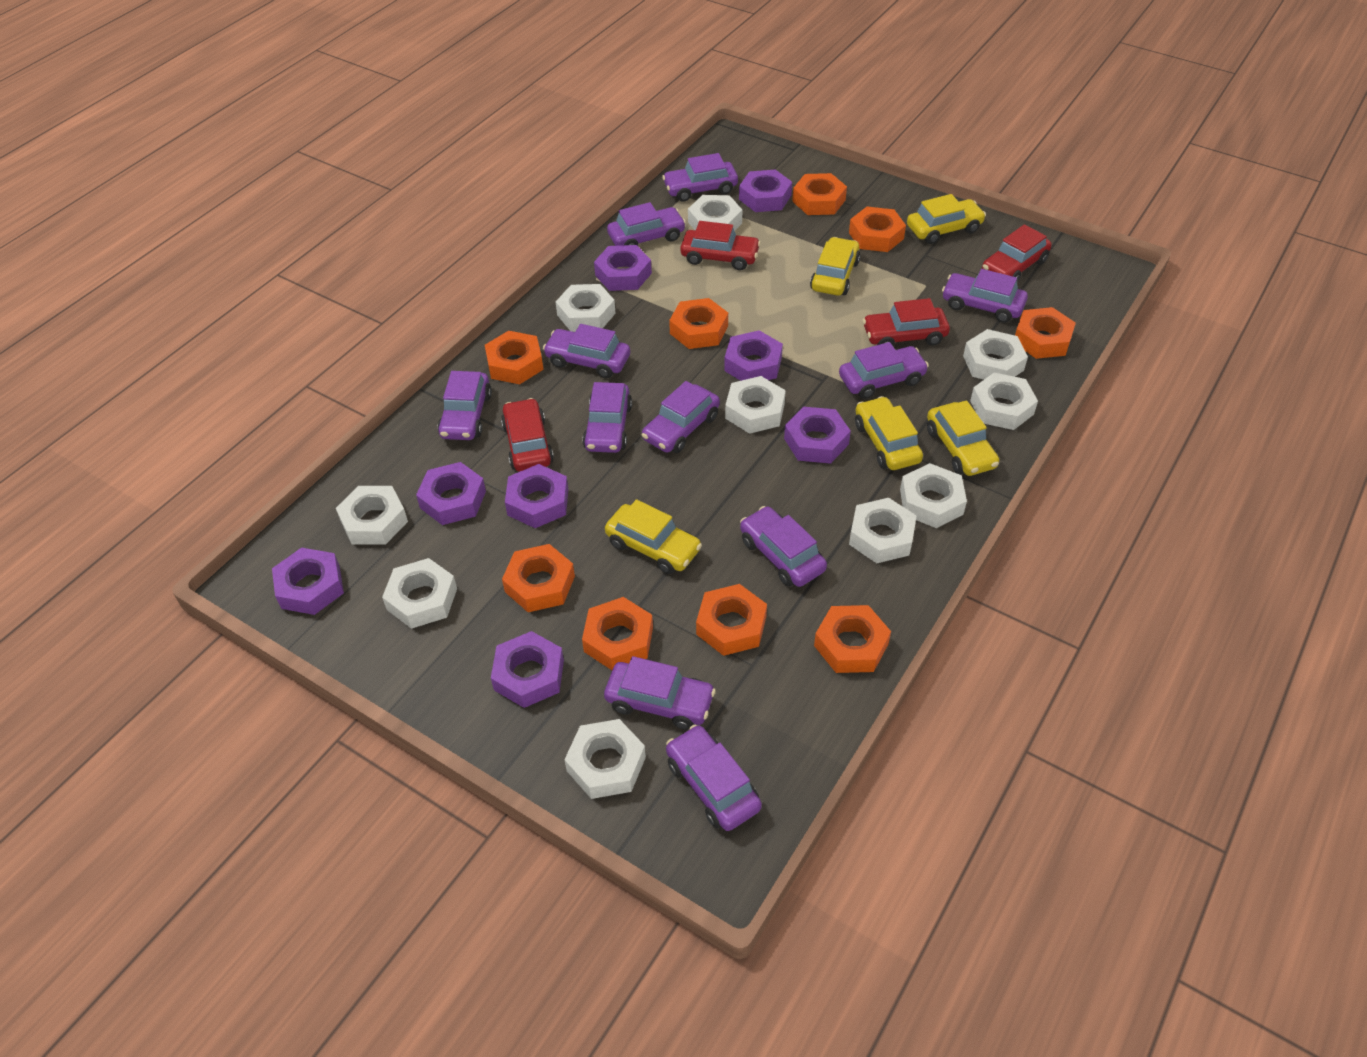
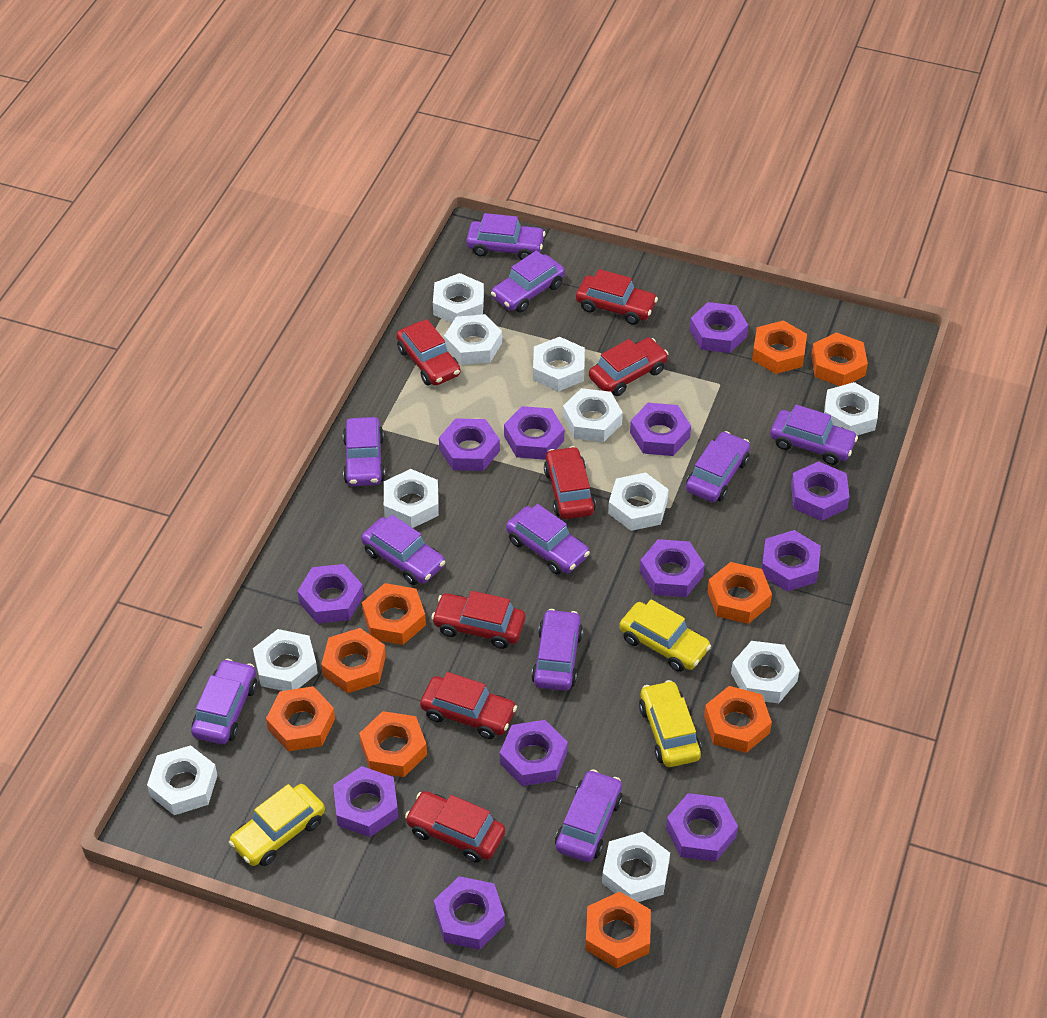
purple car: [438,371,492,440] [543,324,630,378] [582,382,632,453] [604,656,716,730] [607,202,686,246] [642,381,720,453] [662,153,738,202] [666,725,762,831] [740,506,827,587] [839,342,929,399] [942,269,1028,323] = 11 -> [191,659,257,744] [343,417,385,486] [361,515,445,585] [466,213,545,260] [491,251,565,312] [506,504,590,575] [531,609,583,691] [555,769,623,862] [686,431,750,502] [770,405,858,465] = 10
purple nut: [272,547,344,615] [416,462,486,525] [491,631,564,708] [505,464,568,528] [594,245,652,291] [724,330,783,381] [739,169,792,212] [784,407,851,464] = 8 -> [297,564,364,624] [333,766,398,837] [434,876,505,950] [439,418,500,471] [500,720,568,786] [504,406,564,460] [630,403,691,456] [640,539,705,597] [666,793,738,862] [690,302,748,353] [762,530,821,591] [791,461,849,521] = 12
red car: [501,398,554,472] [680,221,761,270] [863,298,950,346] [982,224,1052,282] = 4 -> [396,319,460,386] [405,791,505,863] [420,672,517,739] [431,591,525,649] [544,446,596,519] [576,269,658,325] [589,338,668,396] = 7
white nut: [336,486,408,545] [382,558,457,629] [556,284,616,332] [564,719,646,799] [688,195,742,231] [725,376,786,434] [849,498,916,563] [900,463,967,528] [963,329,1028,380] [970,373,1038,430] = 10 -> [147,745,218,815] [253,629,318,691] [384,469,439,528] [433,273,484,323] [444,314,502,365] [533,337,585,391] [563,388,623,442] [602,832,670,902] [608,473,669,531] [731,641,800,703] [824,382,879,436] = 11
yellow car: [605,499,702,574] [810,237,860,296] [855,396,923,470] [907,194,986,244] [927,400,999,476] = 5 -> [229,784,325,866] [619,599,711,672] [639,680,702,767] = 3

